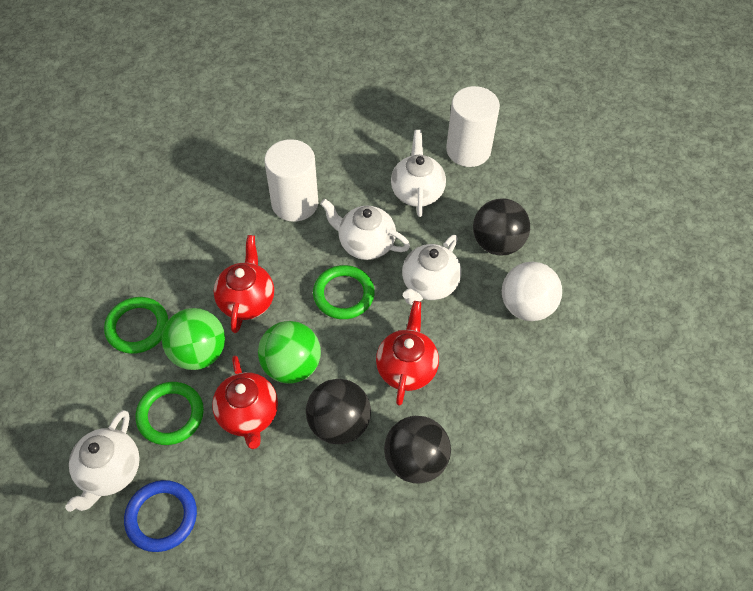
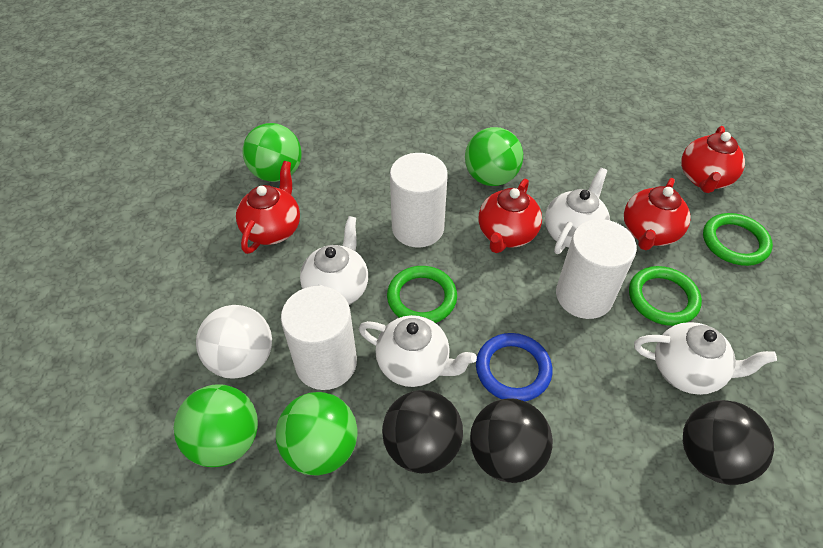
green ball: [162,308,225,370] [258,321,321,384] = 2 -> [174,384,258,467] [242,123,302,182] [276,392,358,476] [465,127,523,186] = 4
red teapot: [212,355,278,449] [213,235,274,333] [376,301,439,406] = 3 -> [236,161,300,254] [479,179,542,253] [624,178,691,250] [681,126,745,193] = 4
white cylinder: [265,139,318,222] [446,86,500,167] = 2 -> [281,286,357,390] [390,153,448,248] [556,219,637,319] = 3

